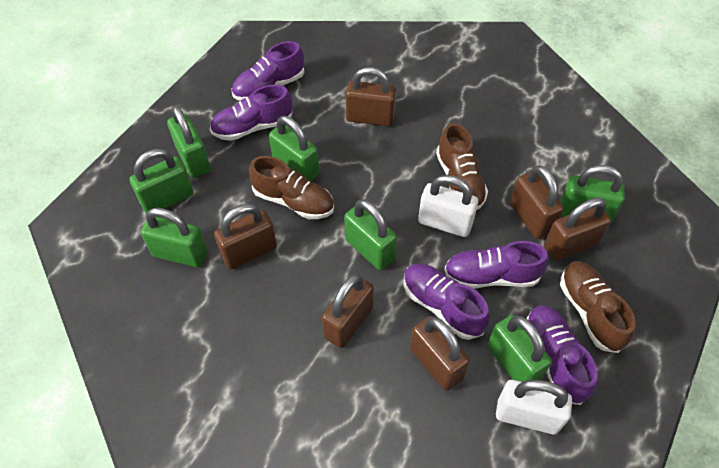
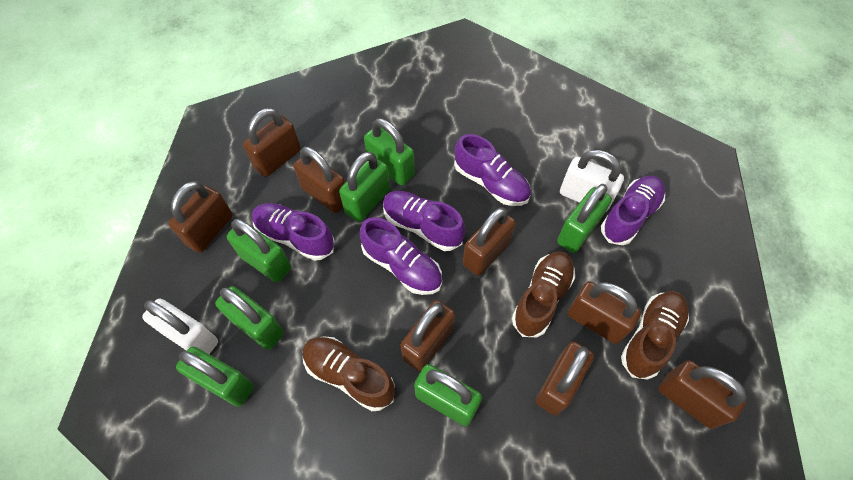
brown padlock: [214,204,277,269] [322,274,374,348] [346,67,396,126] [410,316,470,391] [510,165,564,239] [544,198,611,260] = 6 -> [168,181,233,253] [243,108,301,177] [294,147,345,213] [401,300,455,371] [463,207,516,276] [535,342,594,416] [568,281,641,344] [659,360,746,429] = 8

